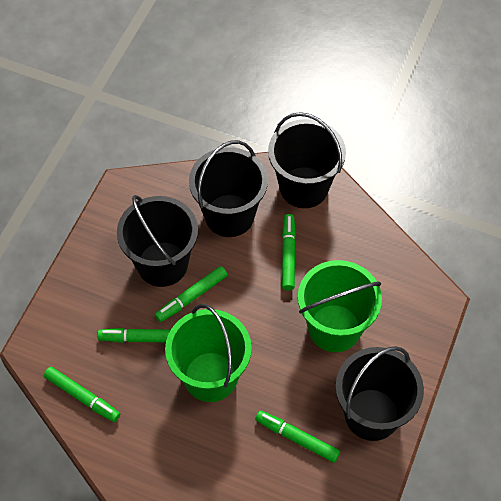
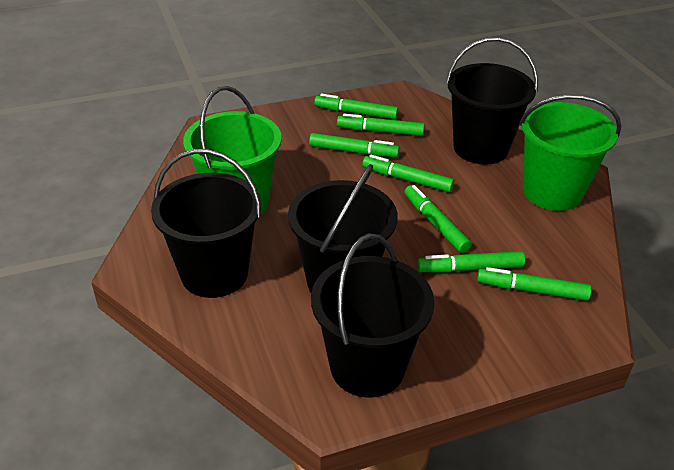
green marker: [44,367,120,422] [97,328,170,343] [155,266,228,322] [255,410,340,463] [282,214,296,291] = 5 -> [309,133,400,157] [314,94,398,119] [337,114,425,136] [362,155,454,192] [405,185,472,253] [417,251,525,273] [477,267,592,301] = 7

